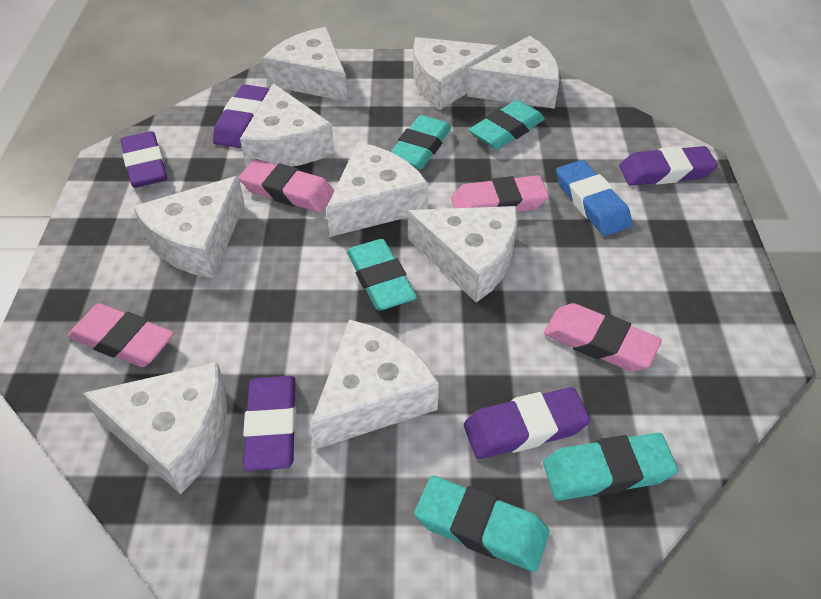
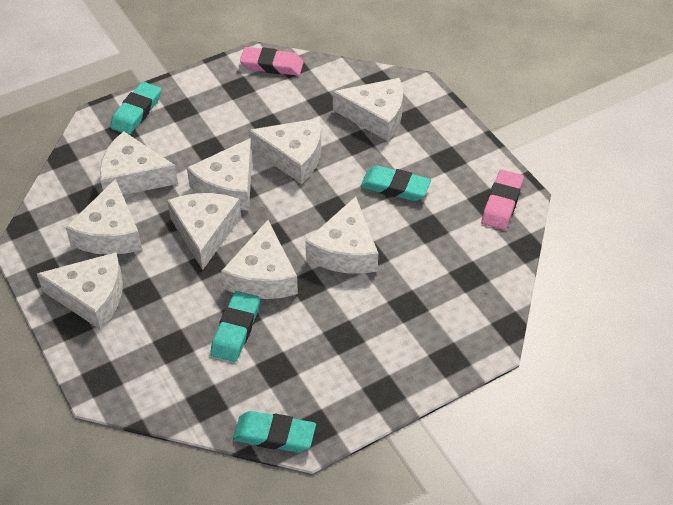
blue eraser: [556,160,632,236] = 1 -> none = 0
pink eraser: [68,303,174,367] [239,159,334,212] [451,175,549,212] [544,303,662,371] = 4 -> [240,47,304,76] [482,170,524,230] = 2
purple eraser: [120,131,167,188] [213,84,269,148] [243,376,296,471] [464,387,590,459] [619,146,718,186] = 5 -> none = 0
turquoise eraser: [347,239,417,311] [391,115,451,170] [414,476,550,572] [469,100,545,149] [543,433,678,501] = 5 -> [110,82,161,135] [210,291,260,362] [233,411,316,453] [360,165,431,201] = 4

